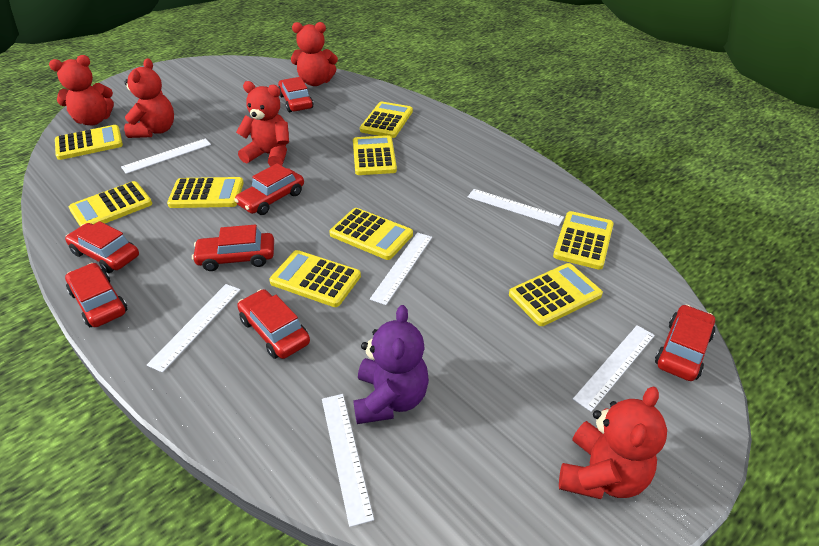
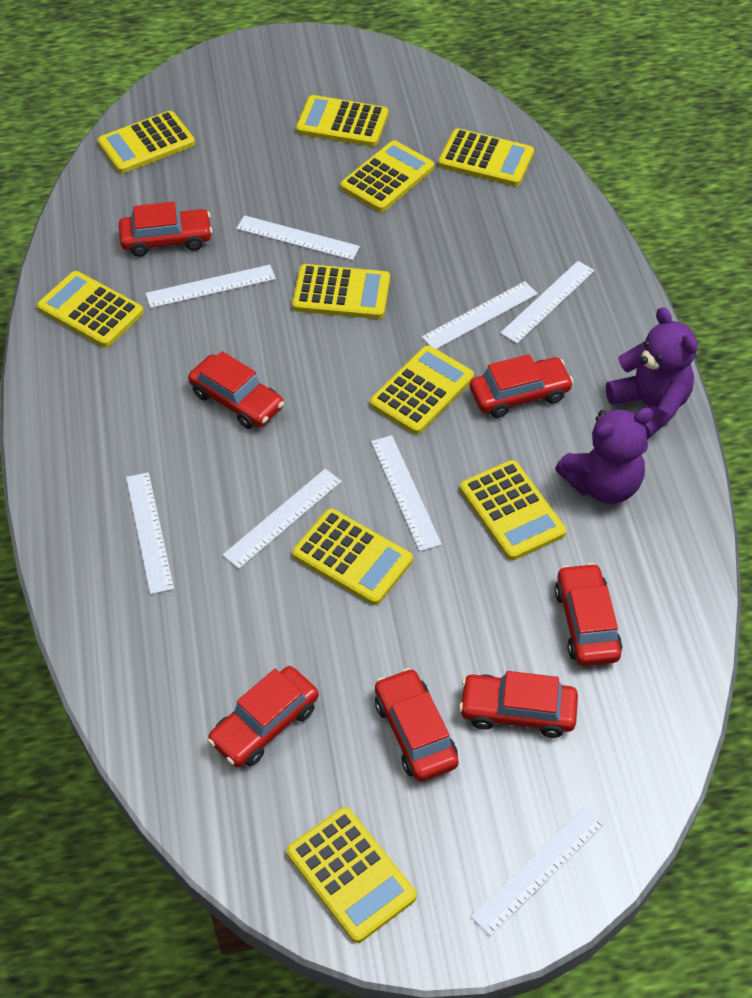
purple teddy bear: [353,305,429,424] = 1 -> [555,408,653,504] [606,307,698,439] = 2
red teddy bear: [49,55,114,125] [124,58,174,138] [236,81,289,166] [291,22,338,86] [559,387,667,499] = 5 -> none = 0
white ruler: [121,138,211,174] [147,284,240,373] [322,394,374,527] [370,232,432,305] [468,189,564,226] [573,325,655,412] = 6 -> [126,472,174,595] [145,265,276,308] [222,469,342,569] [236,215,360,260] [371,435,442,552] [422,281,538,349] [470,805,606,936] [500,261,595,344] = 8
yellow calculator: [55,125,123,160] [69,181,152,227] [167,177,244,208] [269,250,361,307] [329,208,413,260] [353,135,397,175] [360,102,413,138] [509,263,603,326] [553,211,614,270] = 9 -> [37,271,144,347] [98,111,195,173] [287,807,417,943] [292,264,390,319] [292,509,413,605] [296,95,388,147] [340,140,434,212] [370,345,474,434] [438,128,534,186] [460,460,566,560] = 10

